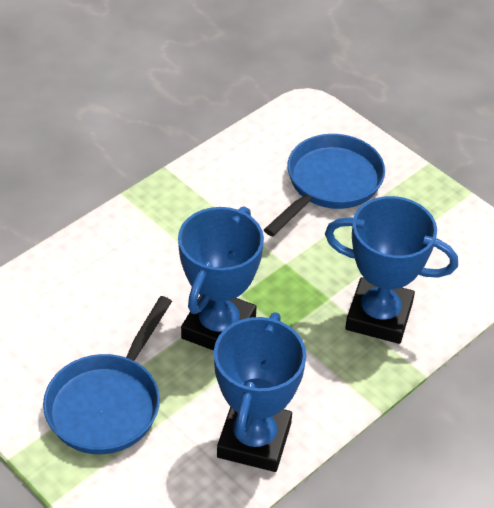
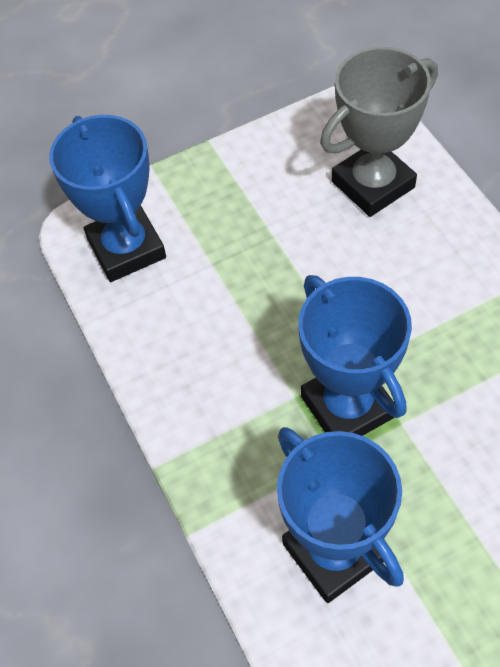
blue pan: [43,296,172,454] [264,134,385,236] = 2 -> none = 0
grey trophy: none = 0 -> [320,47,438,217] = 1

